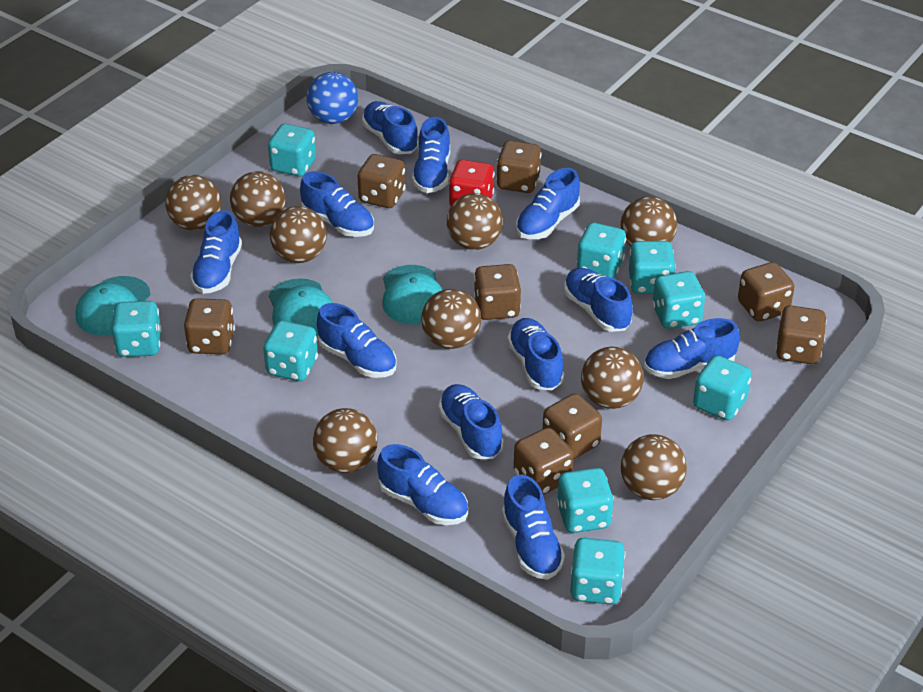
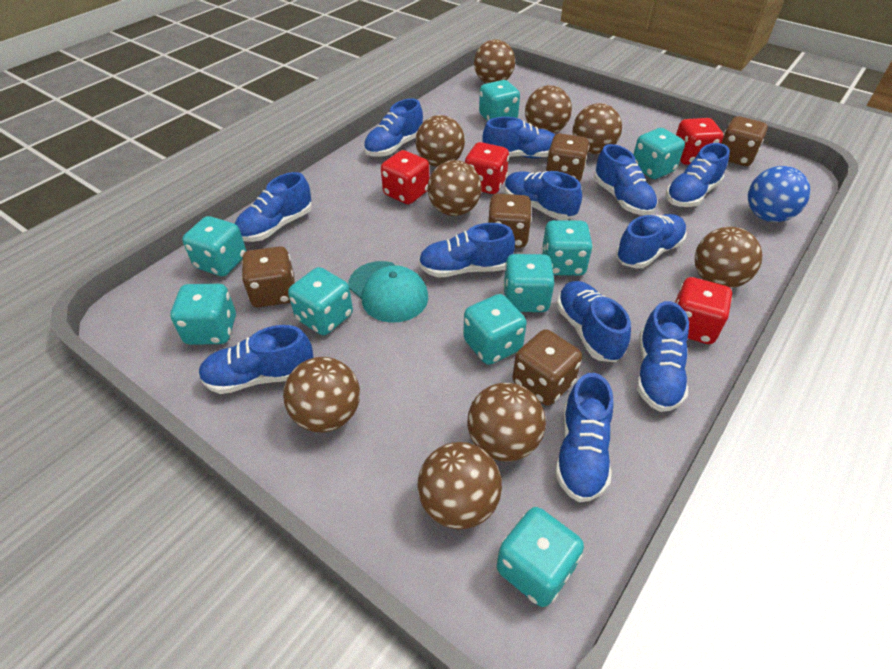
brown dice: [184,298,235,355] [357,154,406,208] [474,264,521,320] [496,141,542,193] [514,427,574,495] [543,393,602,460] [738,262,794,322] [776,306,827,364] = 8 -> [241,246,295,307] [488,194,532,248] [513,329,582,406] [546,134,589,182] [721,116,768,166] = 5
red dice: [449,160,495,206] = 1 -> [381,150,429,204] [465,142,509,194] [674,277,733,344] [676,118,724,165] = 4
turquoise cap: [76,276,151,336] [269,278,333,336] [382,265,443,324] = 3 -> [348,261,428,323] = 1

